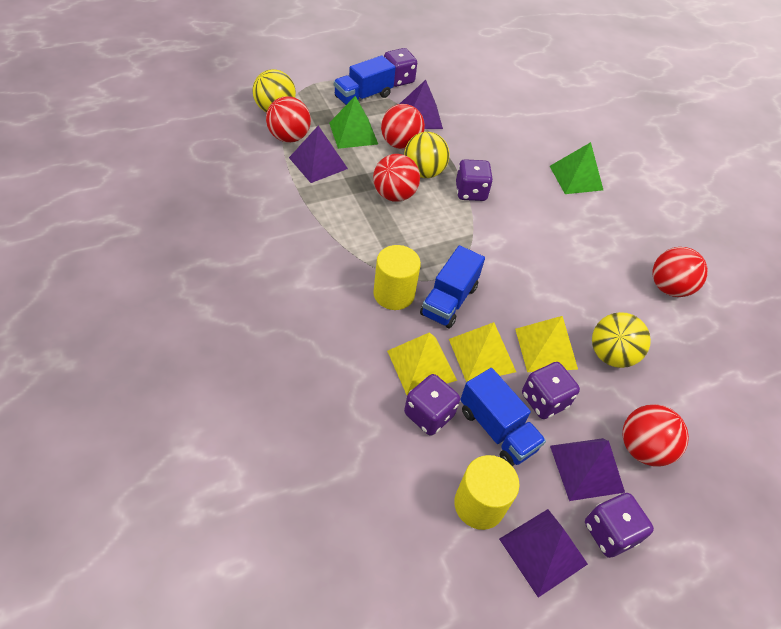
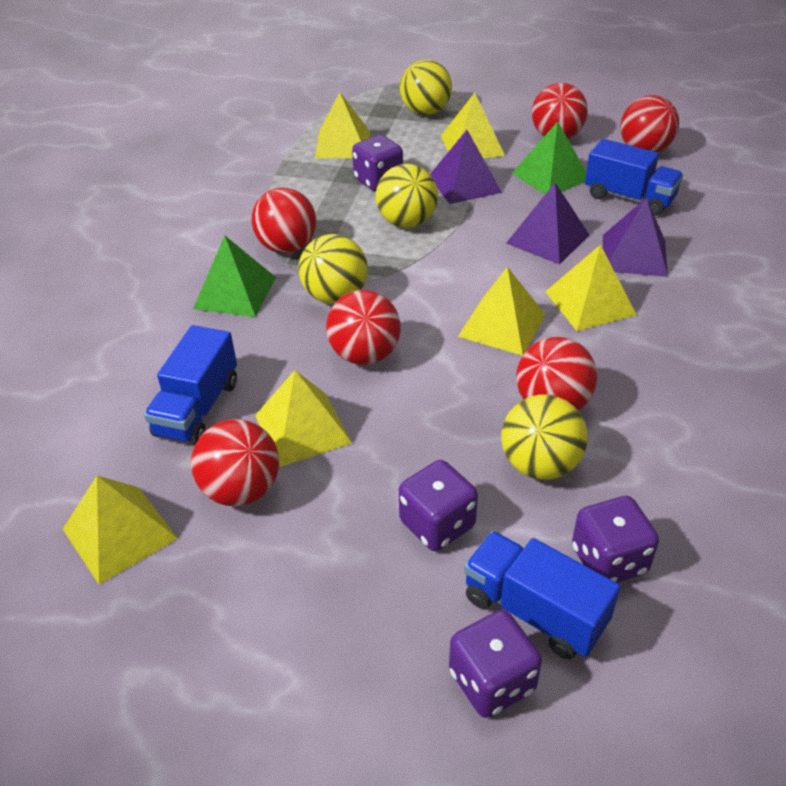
purple dice: [384,48,417,87] [404,374,460,436] [456,159,493,201] [522,362,580,419] [585,493,654,558] = 5 -> [352,135,403,191] [399,460,478,551] [449,610,542,718] [572,496,659,583] = 4
purple pyramid: [289,126,348,183] [400,80,443,129] [499,509,588,598] [550,438,625,501] = 4 -> [430,130,502,204] [506,183,589,265] [603,198,668,277] = 3
red ball: [266,96,311,143] [373,154,420,202] [381,104,425,149] [623,404,689,467] [653,247,708,297] = 5 -> [191,419,279,507] [252,188,316,253] [326,290,401,365] [516,337,597,410] [532,83,588,139] [620,95,679,152] = 6
yellow ball: [252,69,296,112] [404,132,449,178] [592,312,651,368] = 3 -> [299,234,368,304] [376,164,438,228] [400,60,452,115] [501,395,588,480] = 4
yellow cylinder: [373,245,421,310] [454,455,519,530] = 2 -> none = 0
yellow pyramid: [387,332,457,395] [449,322,516,382] [515,316,578,372] = 3 -> [63,476,178,585] [255,370,352,467] [315,92,370,158] [441,93,505,158] [458,267,546,356] [545,244,637,331] = 6

